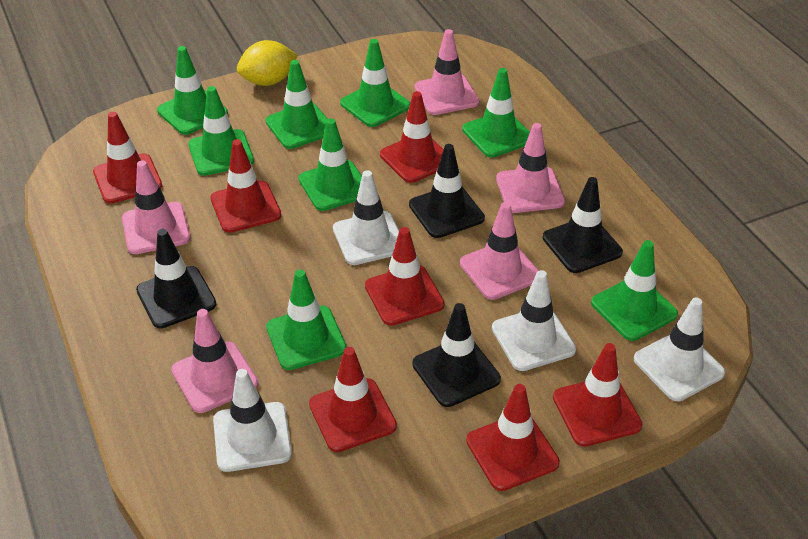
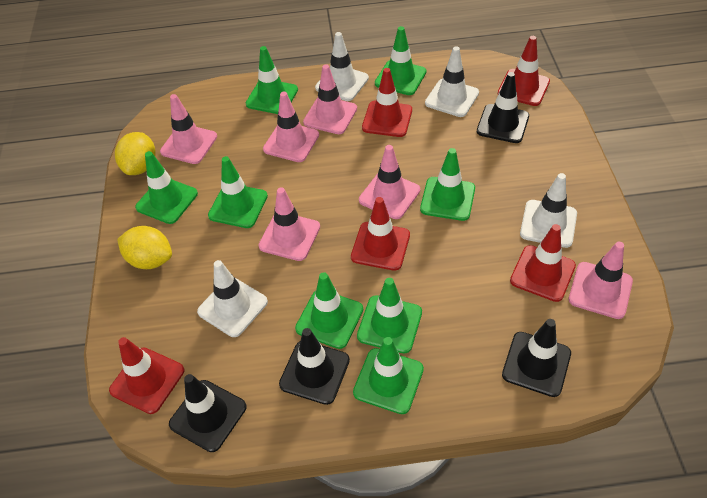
pink traffic cone: [122,160,190,254] [171,309,258,413] [415,29,480,115] [460,202,539,300] [496,123,565,213] = 5 -> [160,94,217,164] [258,187,320,261] [263,92,319,162] [303,64,357,134] [359,145,420,219] [569,242,633,319] = 6
red traffic cone: [93,112,162,204] [210,139,281,233] [309,347,397,452] [365,227,445,326] [380,91,444,183] [466,384,560,491] [553,343,642,447] = 7 -> [109,337,184,414] [351,197,410,271] [362,68,412,137] [498,36,550,106] [510,224,576,302] = 5
yellow lemon: [237,40,298,86] = 1 -> [115,132,156,175] [117,226,172,269] = 2

